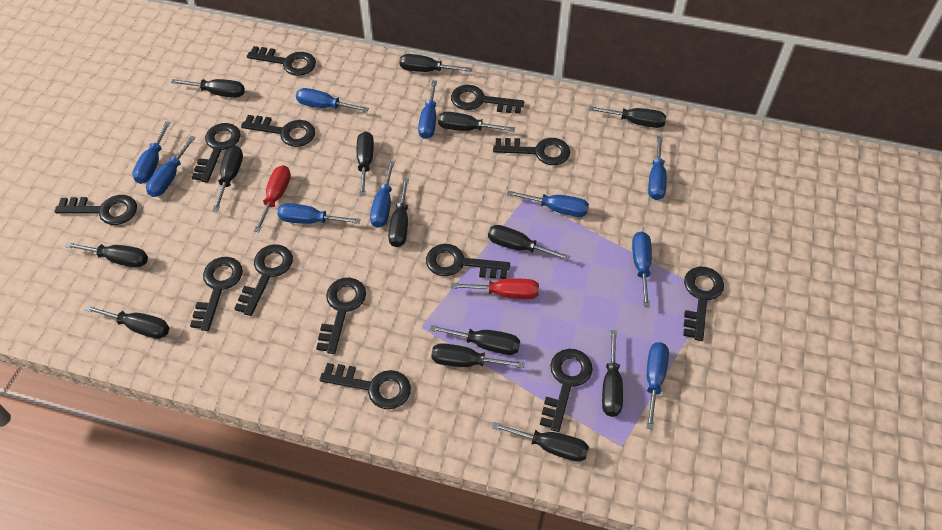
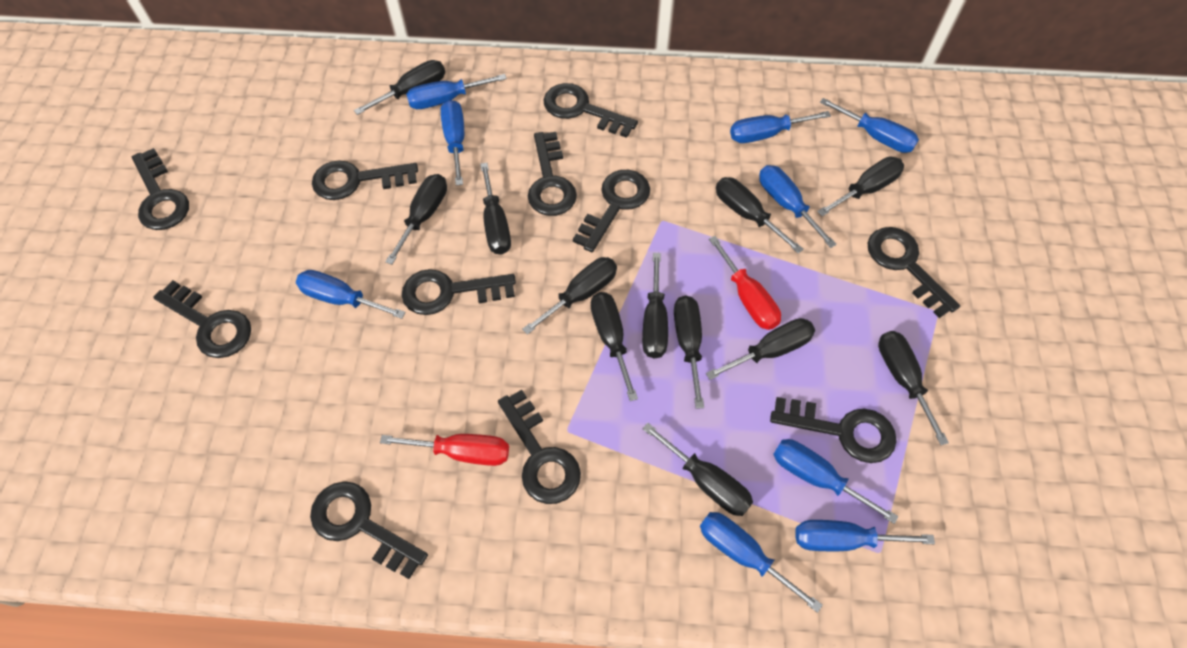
black key: [54,195,137,225] [190,257,243,331] [192,123,241,183] [234,244,293,316] [241,115,315,147] [247,46,316,76] [316,278,366,354] [320,363,411,409] [426,244,510,279] [451,85,524,114] [493,138,570,165] [540,349,593,432] [683,267,724,341] = 13 -> [131,148,189,230] [153,280,251,358] [310,481,428,579] [312,160,418,200] [402,269,516,315] [498,390,581,504] [528,132,577,216] [543,83,638,138] [573,170,650,252] [770,397,897,463] [868,227,960,318] = 11
black screwdriver: [64,242,148,268] [85,305,169,339] [171,79,245,98] [212,146,243,212] [357,131,374,196] [388,178,409,247] [399,54,472,72] [429,325,520,355] [431,343,525,368] [438,111,515,132] [488,225,570,261] [492,422,589,462] [589,106,666,128] [602,330,623,417] = 14 -> [354,60,445,115] [385,174,447,265] [480,163,511,255] [522,257,617,335] [591,292,638,401] [642,253,668,358] [642,423,753,516] [674,295,704,409] [706,318,815,380] [716,177,803,254] [817,157,904,216] [878,331,949,445] = 12
blue screwdriver: [132,121,171,184] [146,136,196,197] [277,203,361,224] [296,88,369,112] [370,161,395,228] [418,80,437,139] [507,191,589,217] [632,231,652,307] [646,342,669,430] [648,136,667,200] = 10 -> [296,270,406,319] [406,74,507,109] [441,100,464,186] [700,512,823,613] [730,111,831,143] [759,165,837,248] [773,439,899,524] [795,520,935,551] [820,98,919,153] = 9

